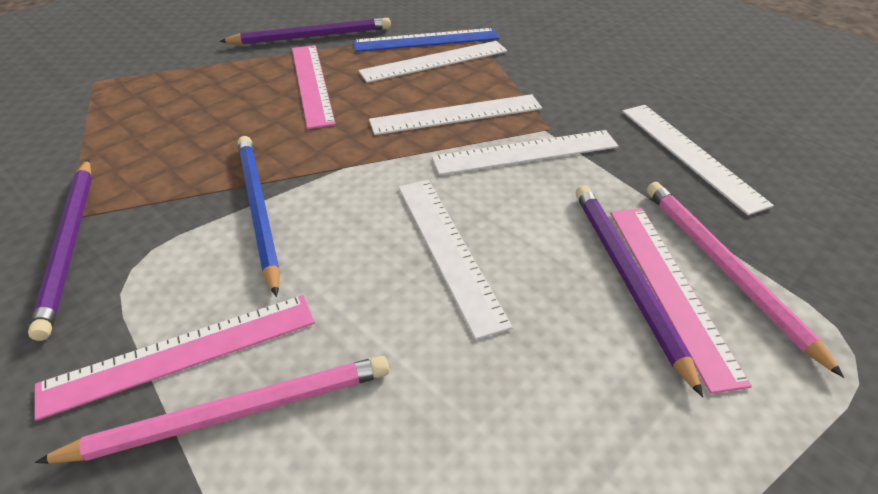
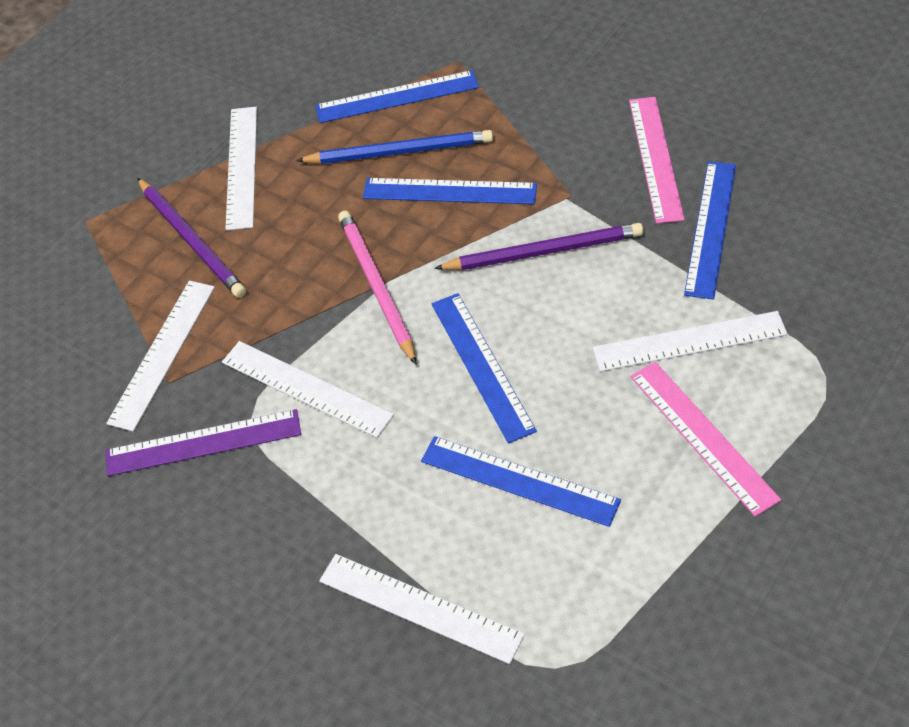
blue ruler: [353,28,499,52] = 1 -> [315,70,479,123] [363,178,537,204] [421,436,621,527] [432,293,537,443] [684,161,736,300] = 5
pink pencil: [35,356,389,463] [647,182,844,378] = 2 -> [338,211,416,365] = 1
pink ruler: [35,295,315,421] [292,45,336,129] [610,208,752,394] = 3 -> [629,97,685,224] [630,362,781,517] = 2
purple pencil: [28,159,92,341] [219,18,391,45] [576,185,703,397] = 3 -> [137,178,246,298] [434,223,643,270] = 2
purple ruler: none = 0 -> [105,409,301,476] = 1

